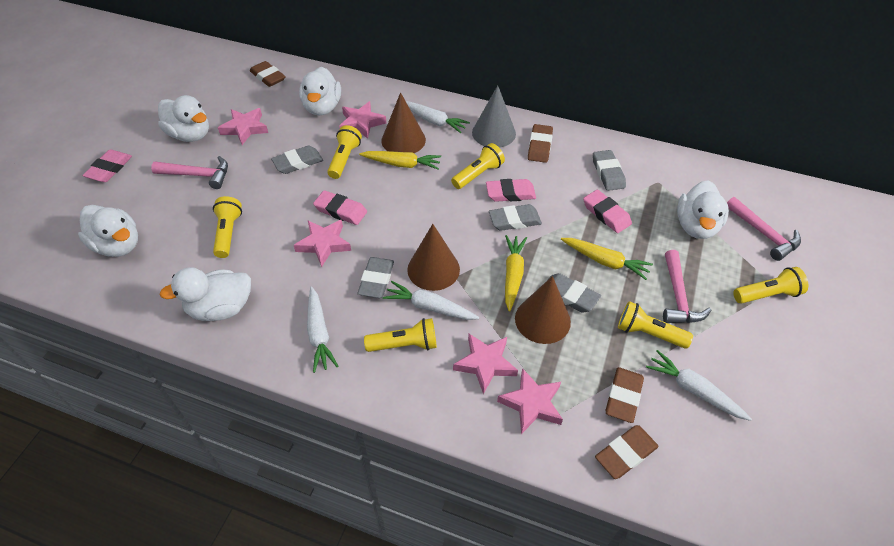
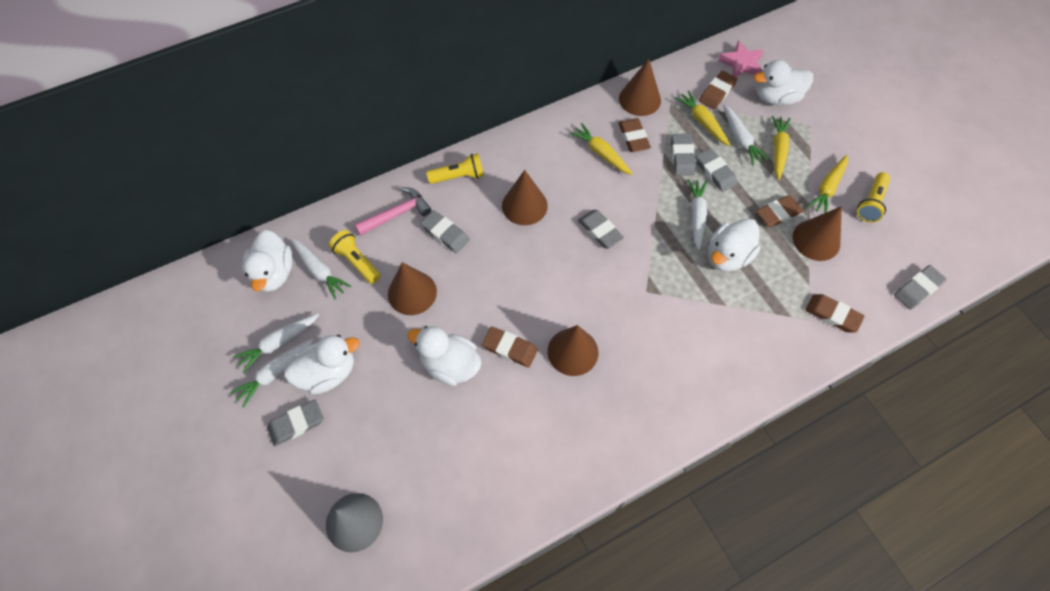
brown cone: [381,92,426,153] [407,224,460,291] [515,276,571,344] = 3 -> [388,262,437,315] [502,170,548,225] [548,325,598,376] [619,59,661,116] [793,206,842,261] = 5
brown eraser: [250,61,286,87] [528,124,553,163] [595,425,658,479] [606,367,644,423] = 4 -> [482,326,538,368] [618,118,651,152] [699,71,737,109] [756,195,803,227] [806,294,864,332] = 5
grey eraser: [271,146,323,174] [357,257,394,298] [489,204,542,231] [548,273,601,313] [593,150,626,191] = 5 -> [267,400,324,446] [421,210,470,253] [578,210,624,248] [671,134,696,176] [696,148,737,192] [894,265,947,310] = 6
pink eraser: [83,150,132,182] [313,190,367,225] [486,179,536,202] [583,190,632,233] = 4 -> none = 0
pink hammer: [151,156,228,189] [663,250,711,323] [727,197,801,261] = 3 -> [355,187,431,236] = 1
pink star: [218,108,268,145] [294,220,351,267] [339,101,386,139] [453,334,518,394] [497,368,563,434] = 5 -> [718,41,764,77] = 1
white carrot: [307,287,338,373] [383,281,479,320] [406,101,470,133] [646,350,752,421] = 4 -> [230,338,314,408] [233,313,319,373] [290,238,351,299] [688,179,707,250] [723,105,769,166] = 5
yellow carrot: [359,151,441,169] [505,235,527,311] [561,238,653,280] = 3 -> [569,123,633,175] [675,90,730,146] [772,116,790,180] [808,155,848,213] = 4
yellow flashlight: [213,196,242,258] [327,125,362,179] [364,318,437,352] [451,143,505,189] [618,301,693,348] [733,267,808,304] = 6 -> [329,230,380,284] [427,153,484,184] [857,172,890,222] = 3

